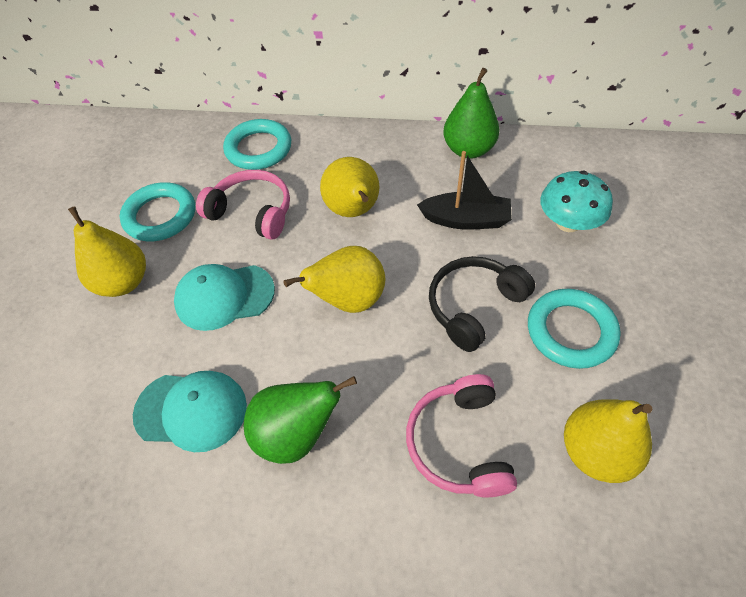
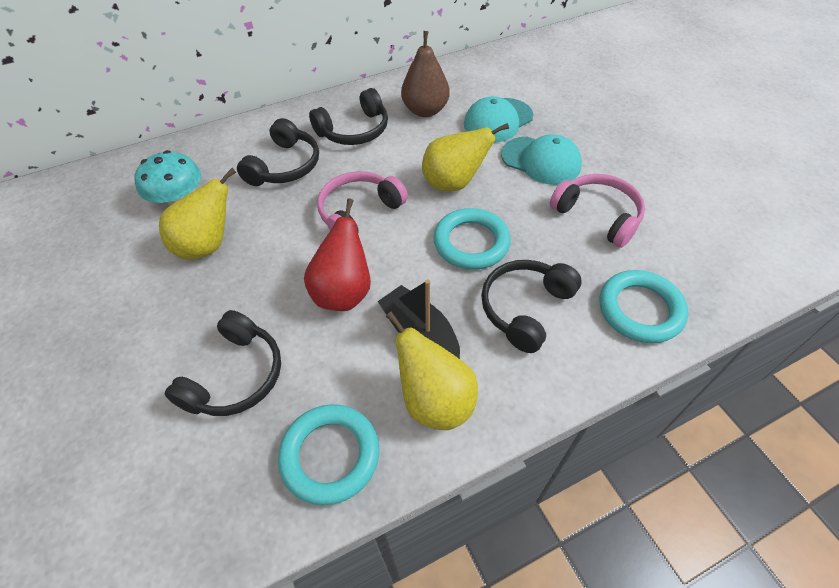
black headphones: [429,256,535,352] = 1 -> [165,310,281,416] [237,118,319,186] [309,88,388,145] [481,260,582,353] = 4
brown pear: none = 0 -> [401,31,450,117] = 1
green pear: [244,376,357,464] [443,68,499,159] = 2 -> none = 0
red pear: none = 0 -> [304,198,371,311] = 1
yellow pear: [68,207,146,297] [283,246,385,313] [320,157,379,217] [564,399,652,483] = 4 -> [159,168,236,260] [386,312,478,430] [422,123,509,191] = 3

